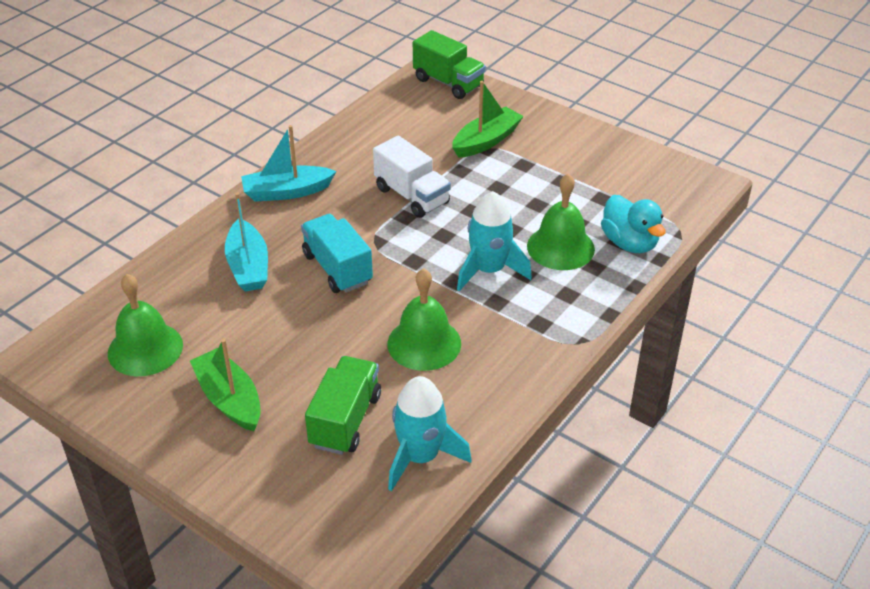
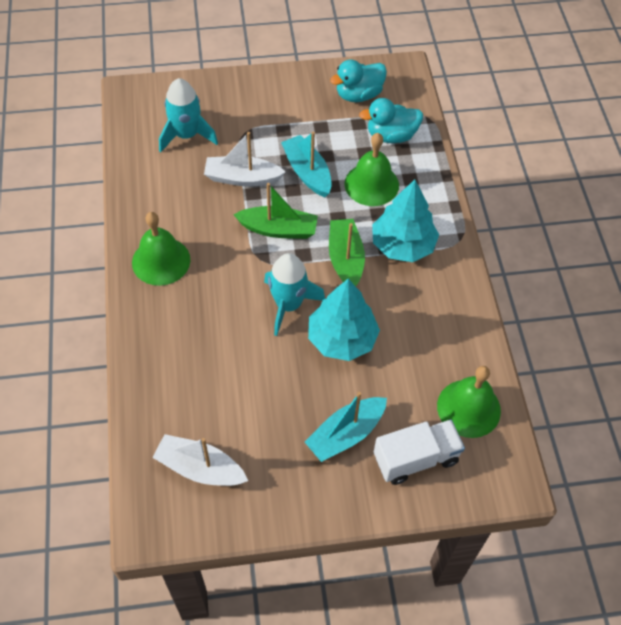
green truck: [305,356,381,455] [413,30,486,99] = 2 -> none = 0
turquoise duck: [601,195,665,253] = 1 -> [330,60,387,102] [359,98,423,143] = 2
turquoise tree: none = 0 -> [308,279,380,361] [372,180,439,262] = 2
turquoise truck: [301,214,373,293] = 1 -> none = 0
white boat: none = 0 -> [152,434,248,486] [204,132,286,187] = 2

